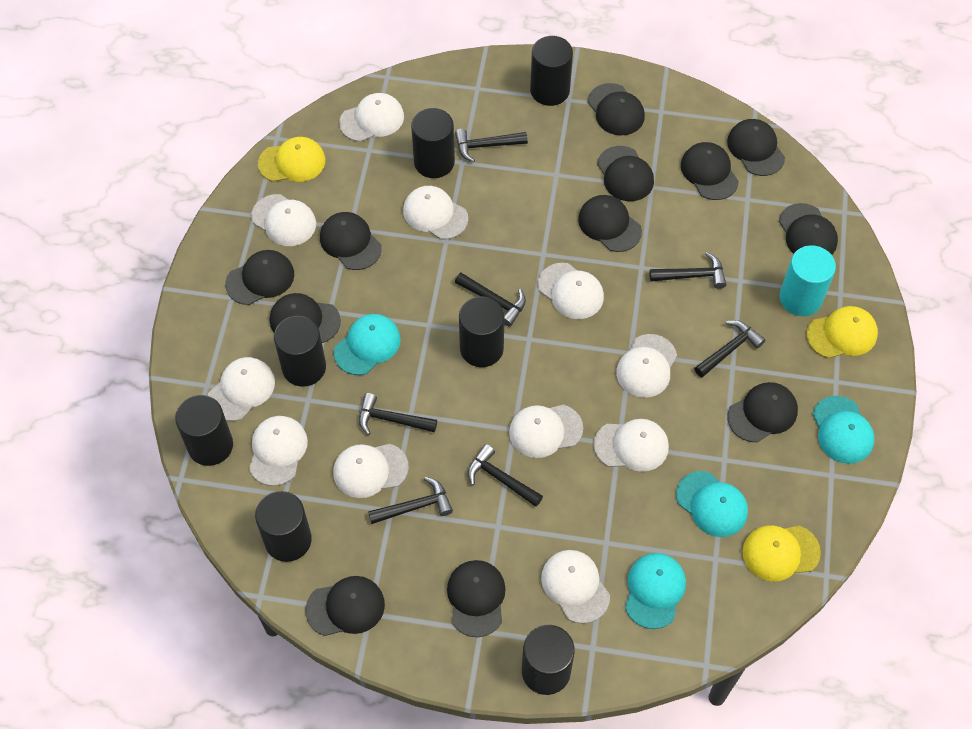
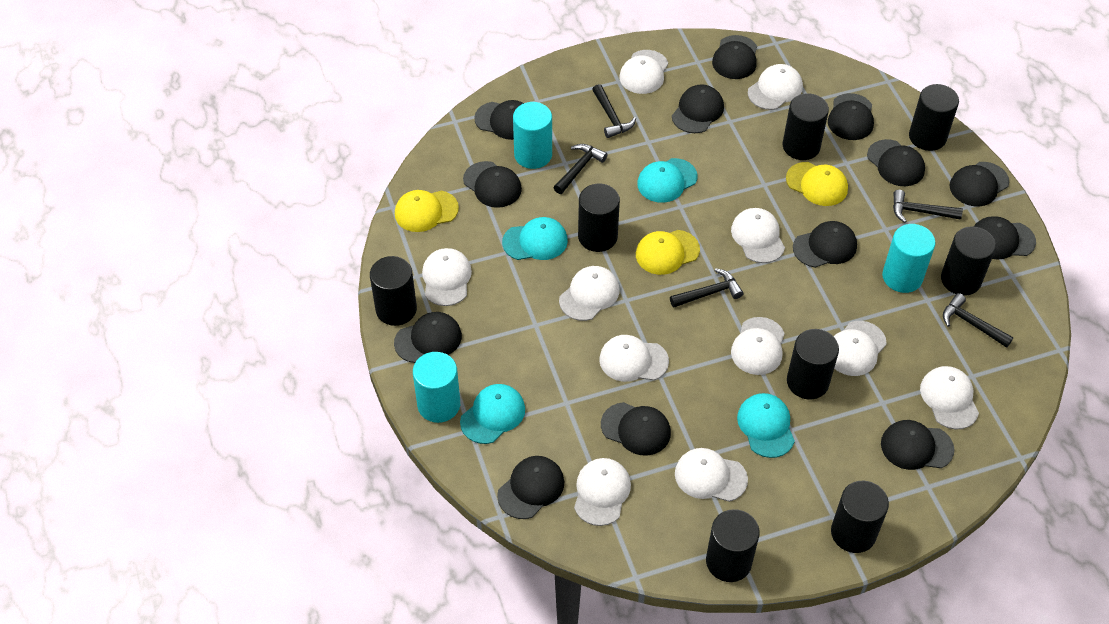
black cap: [225,250,294,305] [270,293,341,343] [305,576,385,636] [320,212,382,270] [447,560,506,637] [578,195,642,252] [588,83,645,136] [597,146,654,201] [681,142,739,200] [727,119,785,176] [727,382,798,442] [779,203,838,255] = 12 -> [394,312,462,363] [463,161,522,208] [474,100,524,140] [497,456,564,519] [601,402,671,456] [672,84,724,133] [712,35,757,79] [793,221,857,268] [828,93,874,140] [867,139,925,186] [881,420,954,470] [949,162,1009,206] [973,216,1036,259] = 13
black cylinder: [175,395,233,466] [255,491,312,562] [274,316,326,387] [411,108,455,178] [459,296,504,367] [522,625,575,695] [530,36,573,106] = 7 -> [370,256,417,326] [578,184,620,252] [706,509,760,582] [783,93,829,160] [787,329,839,399] [831,481,889,553] [909,84,959,151] [941,226,996,296] = 8
black hammer: [359,393,437,435] [368,477,453,524] [455,129,528,163] [455,273,526,327] [468,444,543,507] [649,252,726,289] [694,320,765,377] = 7 -> [553,144,608,194] [592,84,636,138] [670,268,744,307] [893,190,963,223] [943,293,1013,348] = 5
turquoise cylinder: [779,245,836,316] = 1 -> [413,352,460,423] [513,102,552,169] [882,224,935,293] = 3

